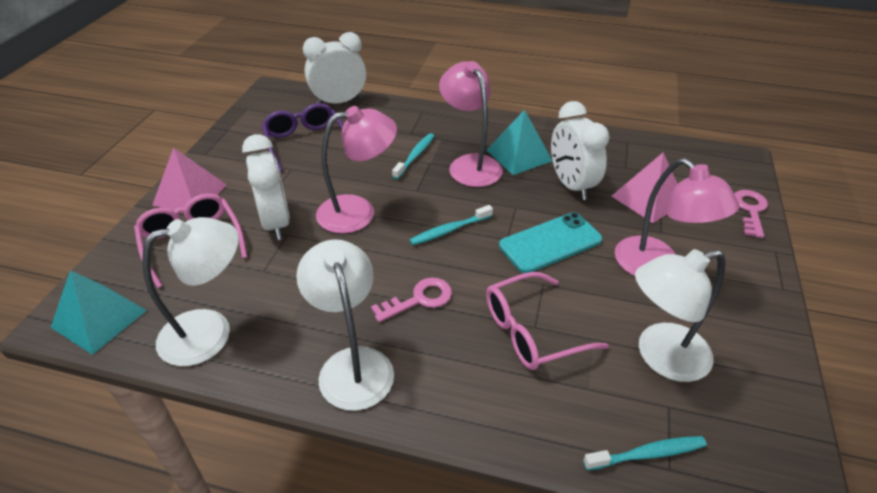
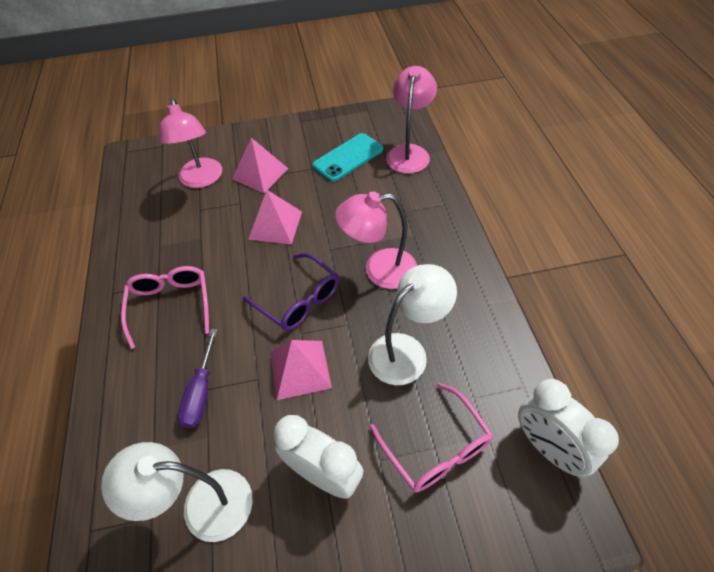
pink key: [371,277,452,322] [734,190,768,238] = 2 -> none = 0
pink pyramid: [152,148,227,213] [612,152,677,223] = 2 -> [232,138,289,193] [248,190,302,244] [270,340,332,400] = 3
purple screwdriver: none = 0 -> [178,329,217,428] = 1
turquoise pyramid: [50,270,147,355] [487,110,552,175] = 2 -> none = 0
turquoise toothbrush: [392,133,434,179] [410,205,493,245] [583,436,707,470] = 3 -> none = 0
white clock: [242,134,290,240] [303,32,366,104] [551,101,610,200] = 3 -> [274,415,364,499] [518,379,619,477] = 2
white lamp: [142,217,239,366] [296,239,394,411] [635,249,726,382] = 3 -> [101,442,253,542] [368,264,457,385] = 2

